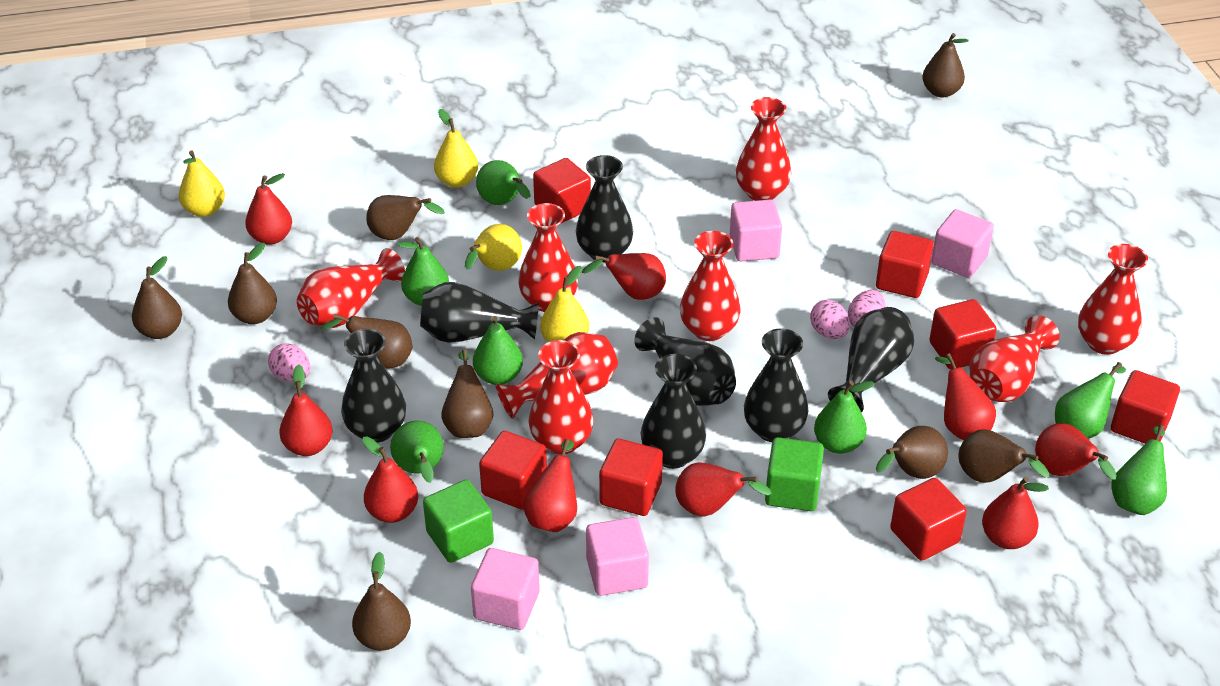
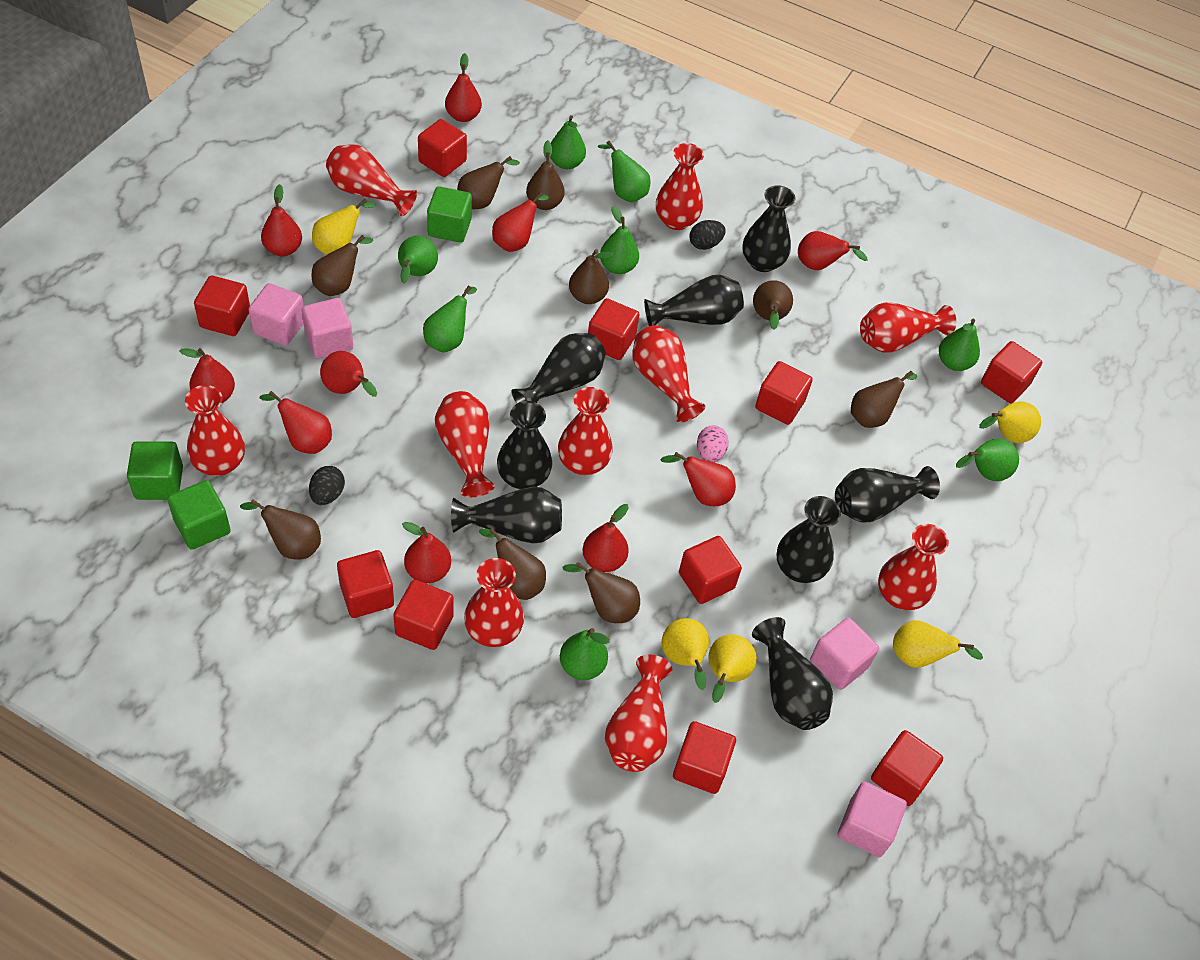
black egg: none = 0 -> [309,466,345,505] [690,220,726,250] = 2
black vase: [341,329,406,443] [420,282,538,343] [576,155,633,262] [634,317,736,406] [641,354,706,469] [744,329,808,442] [828,307,914,413] = 7 -> [451,487,562,544] [497,401,552,489] [511,333,606,403] [644,275,744,326] [742,185,795,272] [752,617,833,730] [777,496,841,583] [835,466,940,522] = 8
green cube: [423,480,494,563] [765,437,824,511] = 2 -> [127,441,183,500] [167,480,231,550] [427,186,472,243] = 3
green pear: [390,421,444,483] [397,237,449,306] [473,316,523,385] [476,160,531,205] [814,381,875,454] [1055,362,1126,439] [1111,425,1167,515] = 7 -> [398,236,438,283] [423,285,477,353] [550,115,586,169] [560,628,610,680] [598,141,651,202] [600,206,639,274] [939,319,980,371] [956,439,1019,481] = 8
pink egg: [268,343,310,382] [810,300,850,339] [848,290,886,327] = 3 -> [697,425,729,463] = 1
red cube: [479,431,547,510] [533,158,591,224] [599,438,663,516] [876,231,934,298] [890,478,967,561] [929,299,997,370] [1111,370,1180,444] = 7 -> [194,275,250,336] [337,550,394,618] [394,580,454,650] [418,119,467,177] [588,298,639,360] [673,721,736,794] [679,536,742,604] [755,361,813,425] [871,730,943,806] [981,341,1042,403] = 10
red pear: [245,173,292,245] [279,364,333,456] [362,437,418,523] [523,439,577,532] [582,253,666,300] [675,462,772,517] [935,353,996,440] [982,477,1049,549] [1035,423,1117,480] = 9 -> [180,348,235,404] [260,391,332,454] [261,184,302,256] [320,351,377,396] [402,522,451,583] [445,53,482,122] [492,192,549,252] [583,504,629,572] [660,452,736,506] [798,231,867,270] = 10
red vase: [297,248,405,328] [496,332,618,419] [518,203,578,312] [528,340,593,454] [680,231,740,341] [736,97,791,201] [969,315,1060,402] [1078,244,1148,355] = 8 -> [185,385,245,476] [326,144,417,216] [435,391,495,497] [464,558,524,647] [558,387,613,475] [605,655,673,772] [632,325,706,423] [656,143,704,230] [860,302,956,353] [878,524,949,610] = 10
yellow pear: [179,150,225,217] [434,109,478,188] [465,224,522,271] [540,266,589,342] = 4 -> [312,199,376,255] [661,618,709,690] [708,635,757,703] [893,620,983,668] [979,401,1041,443] = 5

